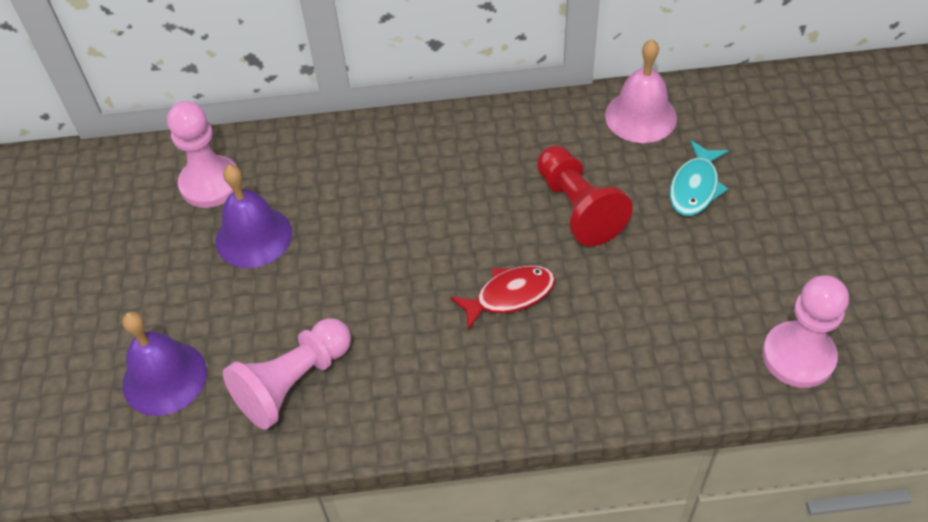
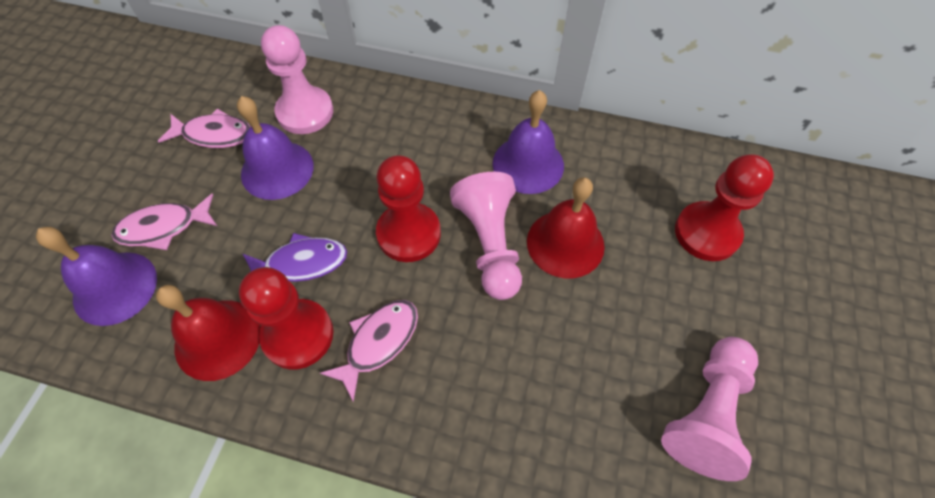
pink bell: [605,39,677,143] = 1 -> none = 0
pink fish: none = 0 -> [111,193,217,250] [158,108,251,148] [320,300,418,402] = 3
purple bell: [122,312,207,416] [216,165,292,268] = 2 -> [36,227,157,326] [237,96,314,200] [493,90,564,194] = 3
purple fish: none = 0 -> [242,233,347,282] = 1
red bell: none = 0 -> [156,285,261,381] [527,177,605,278] = 2
red fish: [450,265,555,330] = 1 -> none = 0
red pawn: [537,146,633,246] = 1 -> [239,267,333,369] [376,155,441,262] [675,154,774,261] = 3
turquoise fish: [670,140,728,216] = 1 -> none = 0

